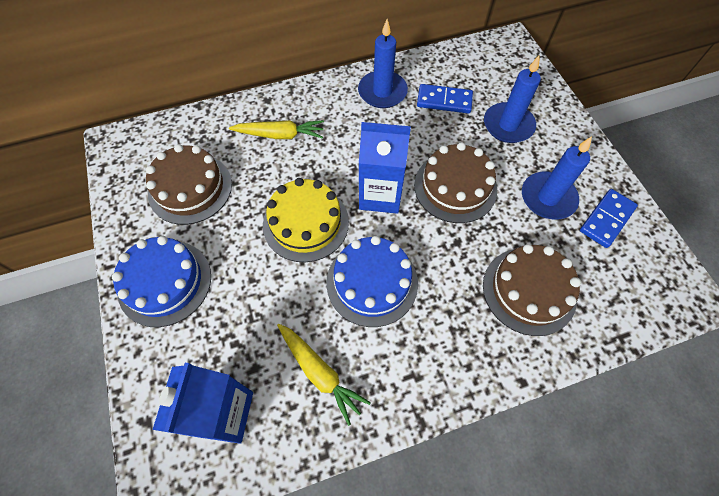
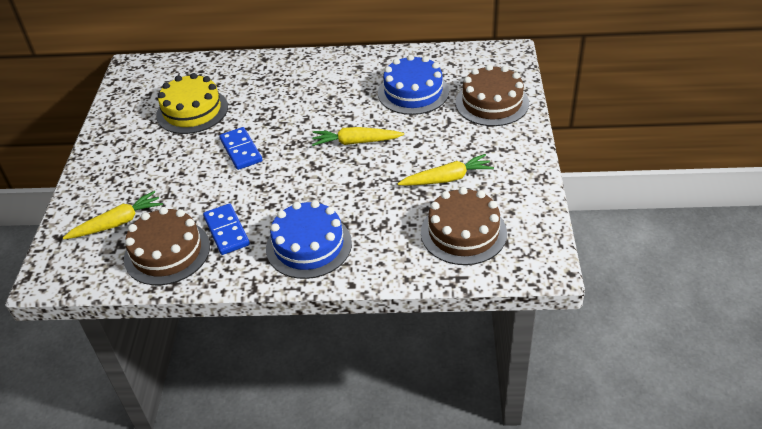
blue candle: [358,19,408,108] [484,56,541,143] [522,136,592,220] = 3 -> none = 0
blue carton: [152,363,253,444] [359,122,411,214] = 2 -> none = 0
yellow carrot: [229,120,324,139] [277,324,371,426] = 2 -> [63,191,163,239] [312,127,404,146] [398,154,494,186] = 3

